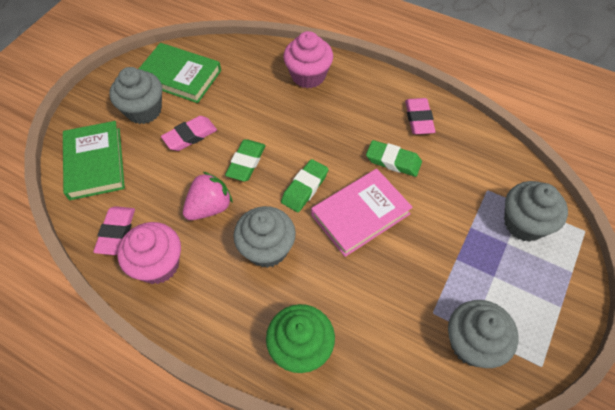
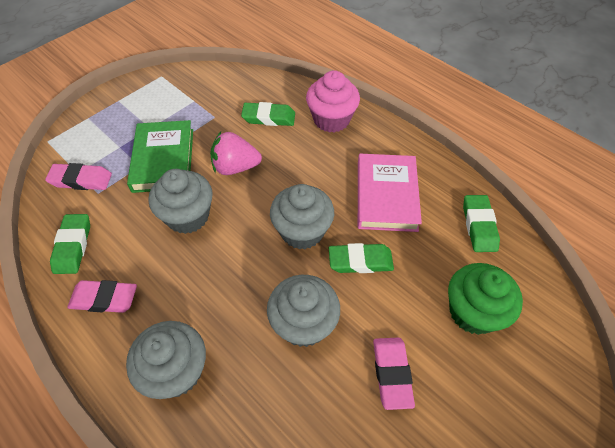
green book: [63,121,125,200] [139,43,221,103] = 2 -> [127,120,193,193] = 1
green eraser: [225,139,266,181] [281,159,328,212] [366,140,422,177] = 3 -> [50,214,90,274] [241,102,295,126] [329,243,394,273] [463,195,500,252] = 4
pink cupcake: [117,222,181,284] [283,31,333,88] = 2 -> [306,70,360,133] = 1

